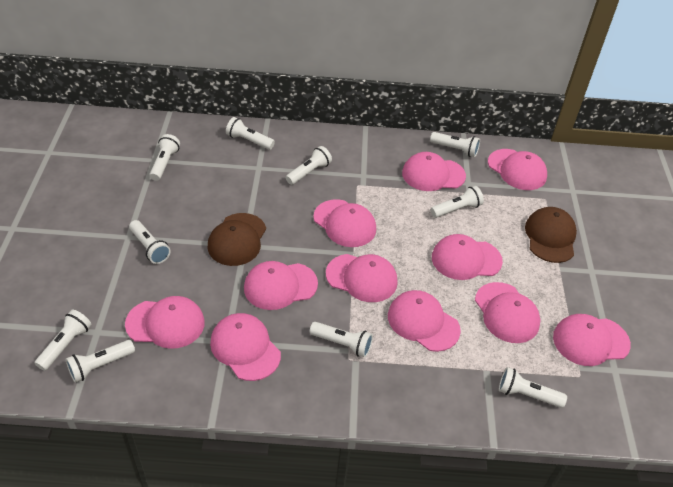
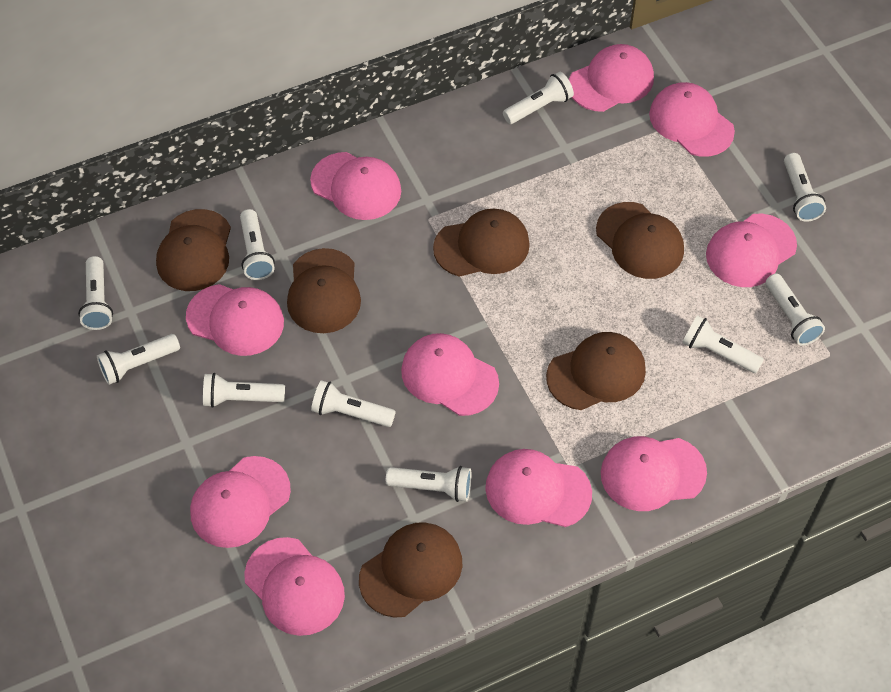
brown cap: [208,213,266,266] [525,207,577,263] = 2 -> [156,209,231,291] [287,248,361,333] [359,522,462,618] [433,209,530,277] [546,332,646,410] [596,202,684,279] = 6
pink cap: [125,296,205,349] [210,313,281,381] [244,261,318,310] [313,199,376,247] [326,254,398,302] [388,290,461,352] [402,152,466,191] [432,234,503,280] [475,282,540,343] [488,149,547,190] [553,314,631,366] = 11 -> [186,284,284,356] [190,456,291,548] [244,537,345,636] [310,152,401,220] [401,333,499,416] [485,449,592,527] [569,44,654,112] [601,436,707,511] [649,82,735,157] [706,214,797,287] = 10

